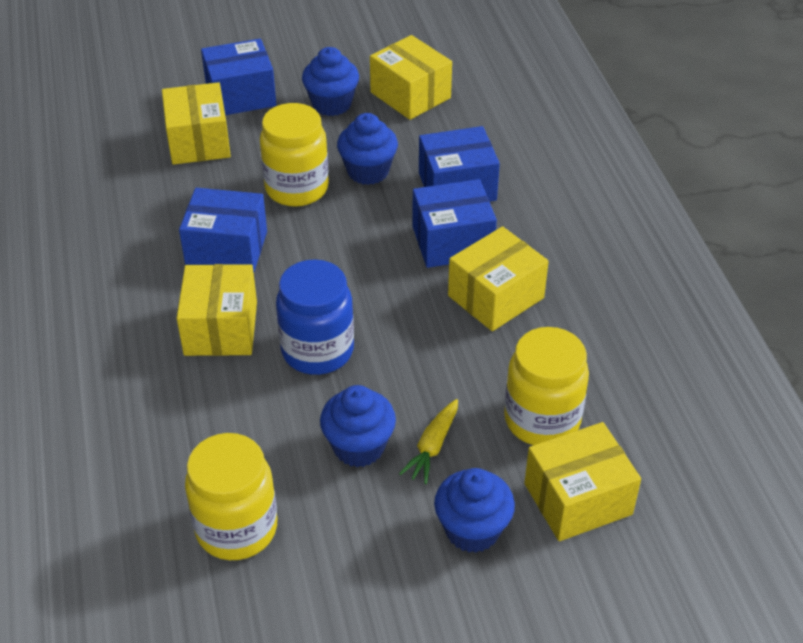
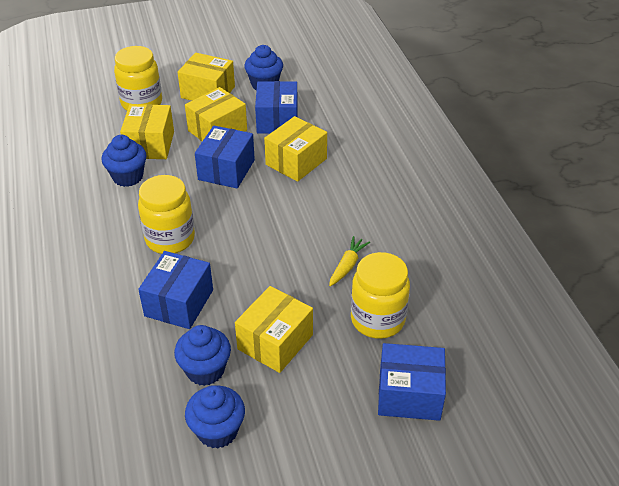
blue jar: [276,259,354,375] = 1 -> none = 0

